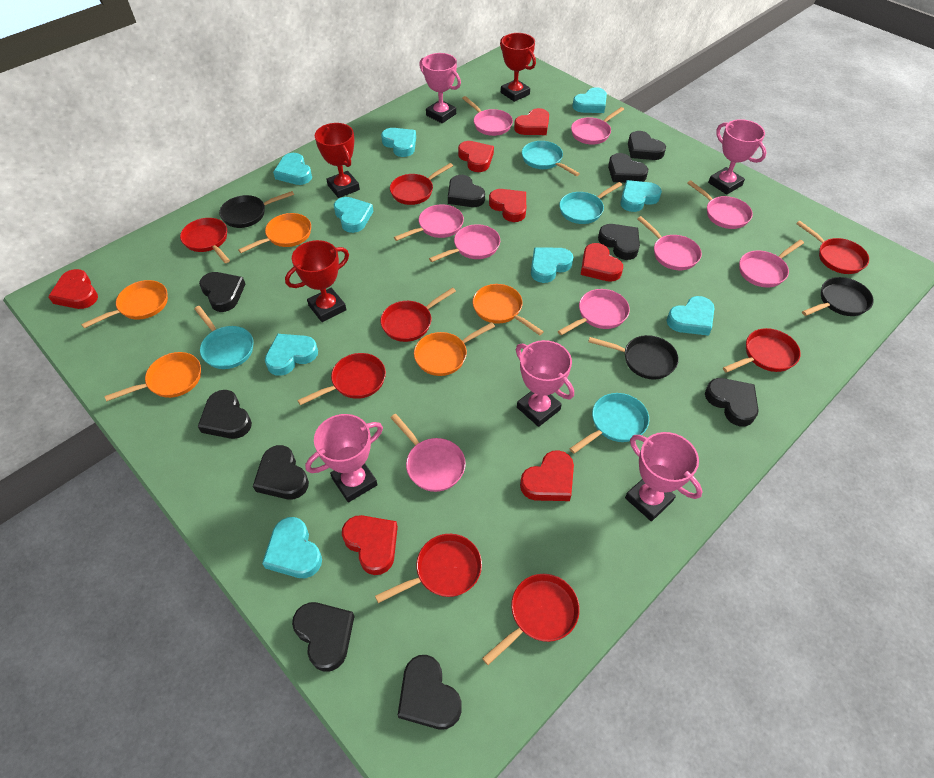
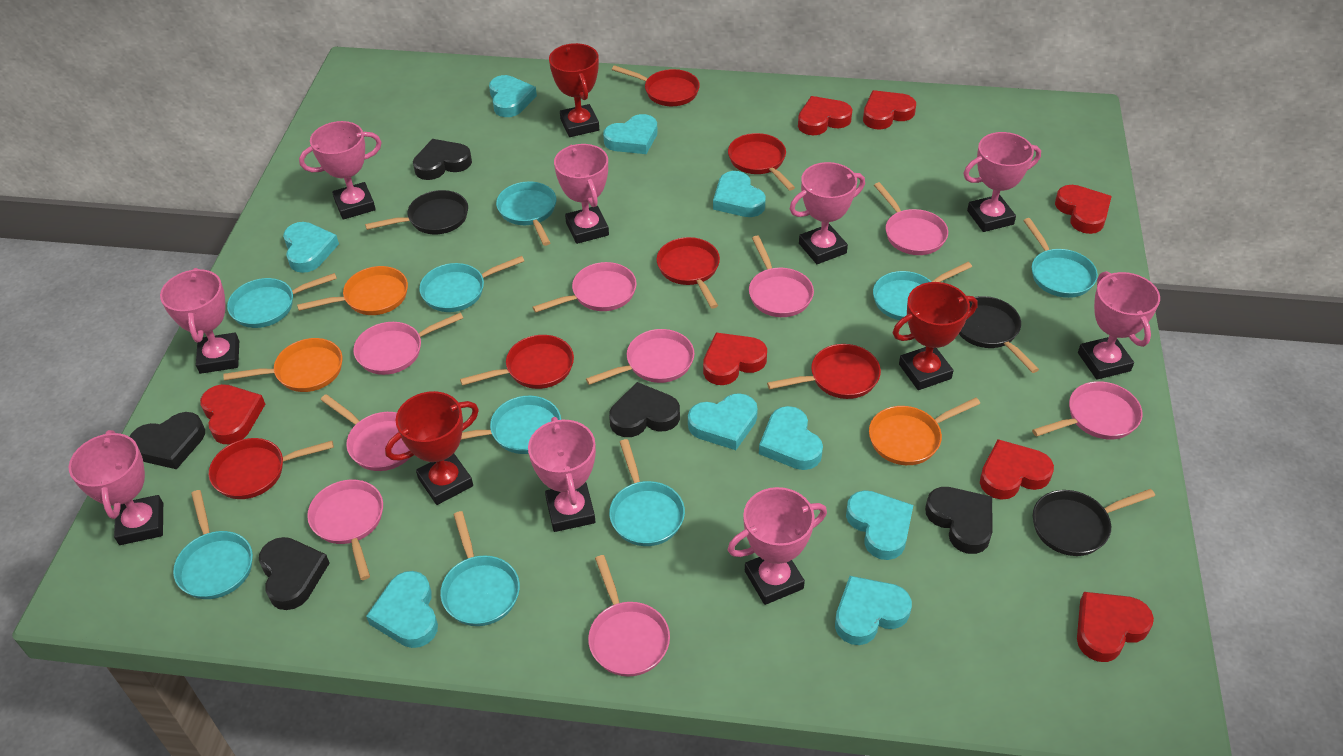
black heart: [198,390,252,439] [199,272,245,312] [253,445,309,499] [292,602,355,672] [398,655,462,729] [448,175,485,207] [598,224,640,260] [608,153,648,183] [628,131,666,160] [705,378,759,427] = 10 -> [129,412,205,469] [259,537,329,610] [413,139,472,180] [609,382,680,437] [925,487,993,554] = 5
orange pan: [81,280,168,329] [104,352,201,401] [238,213,311,253] [414,322,495,376] [473,284,543,336] = 5 -> [223,338,342,392] [297,266,408,315] [869,398,980,465] = 3
pink trophy: [305,414,383,503] [419,53,461,123] [516,340,574,427] [625,432,702,521] [708,119,767,195] = 5 -> [69,430,163,545] [160,268,239,374] [299,121,382,220] [528,417,596,532] [554,144,609,244] [728,487,827,605] [790,162,865,264] [963,132,1041,232] [1078,271,1160,380] = 9
red pan: [180,218,230,263] [297,353,386,405] [375,534,482,603] [380,287,456,342] [390,163,453,205] [482,574,580,665] [723,328,801,373] [796,221,869,274] = 8 -> [209,438,334,499] [460,335,574,389] [612,65,700,106] [657,237,720,309] [728,133,795,191] [767,344,881,399] = 6
turquoise pan: [194,306,254,369] [522,141,580,176] [559,182,622,224] [569,393,649,454] = 4 -> [173,490,253,599] [227,273,337,328] [419,256,524,312] [440,511,520,626] [461,396,561,454] [496,181,557,246] [609,439,685,546] [873,262,972,320] [1023,218,1098,298] = 9

